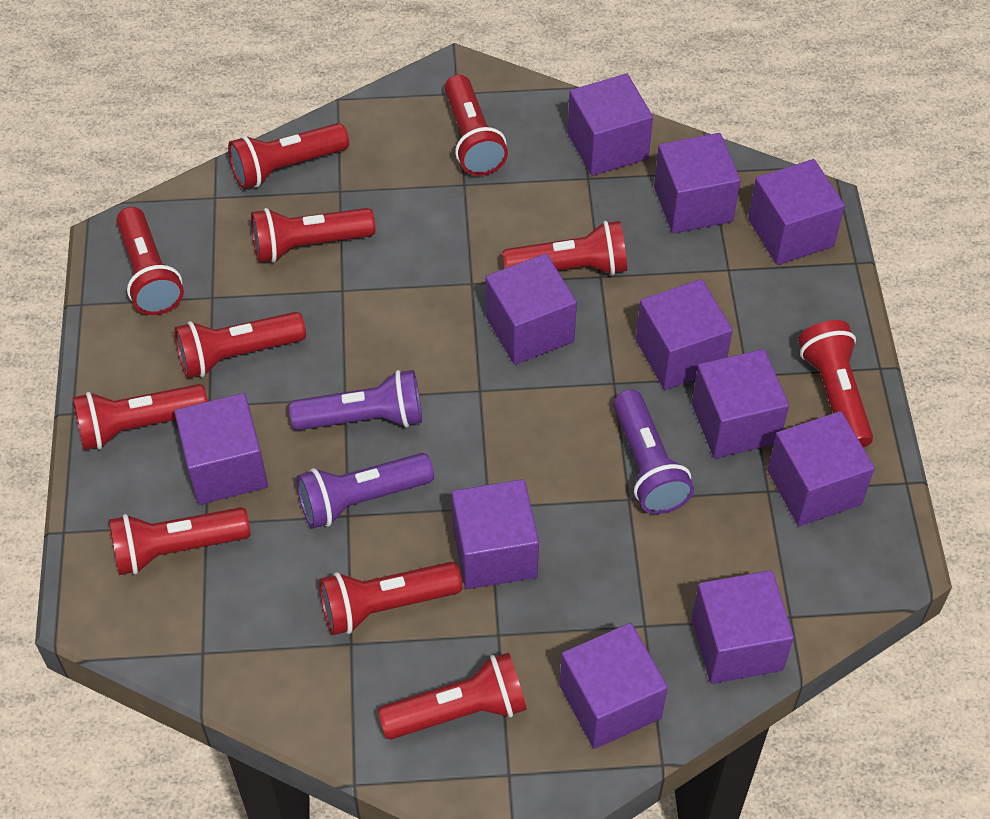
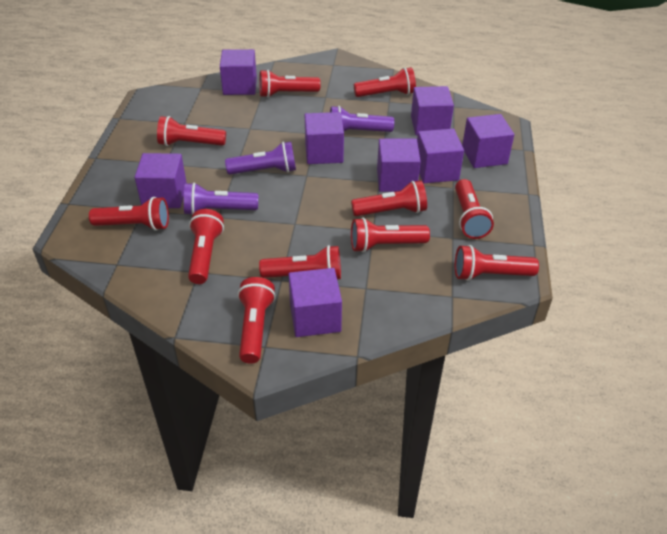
purple cube: [174,393,268,505] [451,479,539,589] [485,253,577,365] [559,623,668,749] [567,74,653,176] [636,279,733,390] [654,133,741,233] [691,570,794,684] [692,349,789,458] [748,159,845,265] [767,411,875,526] = 11 -> [135,153,187,208] [220,49,257,95] [288,268,342,337] [305,112,344,164] [377,139,421,192] [411,86,454,135] [417,129,464,183] [462,114,514,168] = 8

